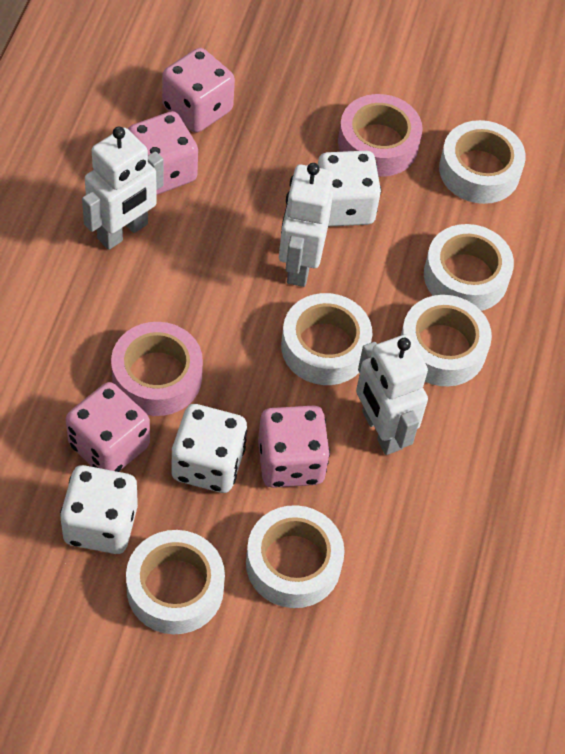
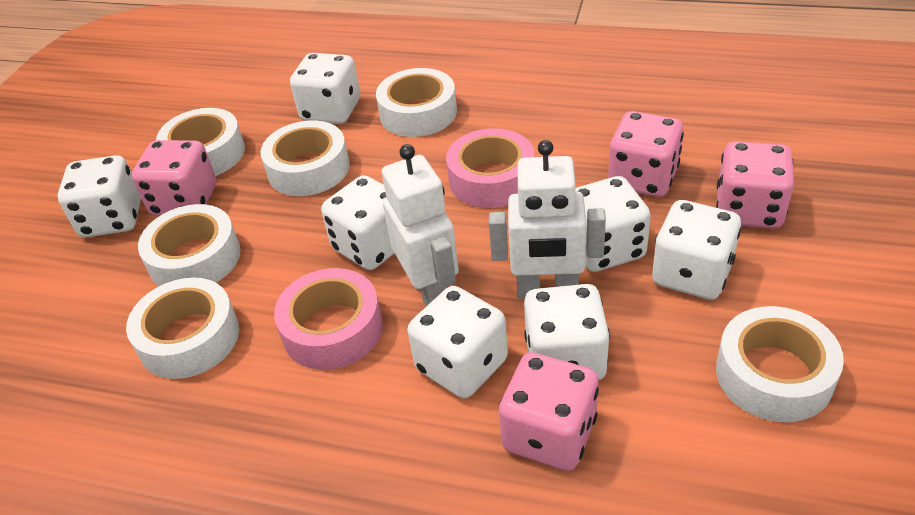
white dice: [60,465,138,554] [172,404,247,493] [318,151,381,227] = 3 -> [57,155,141,238] [290,53,360,124] [321,175,394,270] [407,286,508,399] [524,284,610,380] [575,176,651,272] [652,200,741,300] = 7
white robot: [82,127,164,250] [279,163,333,287] [356,334,428,455] = 3 -> [382,144,459,306] [489,140,606,299] = 2

